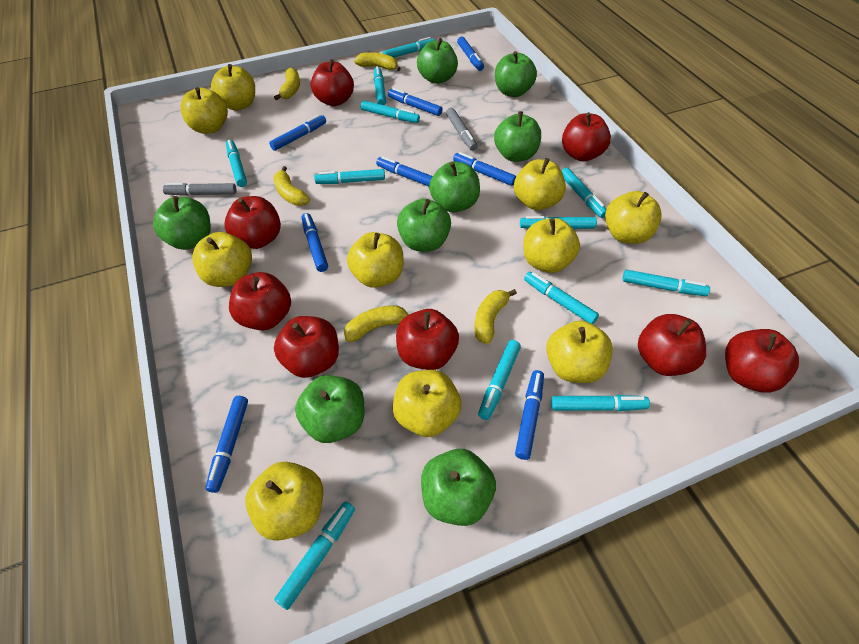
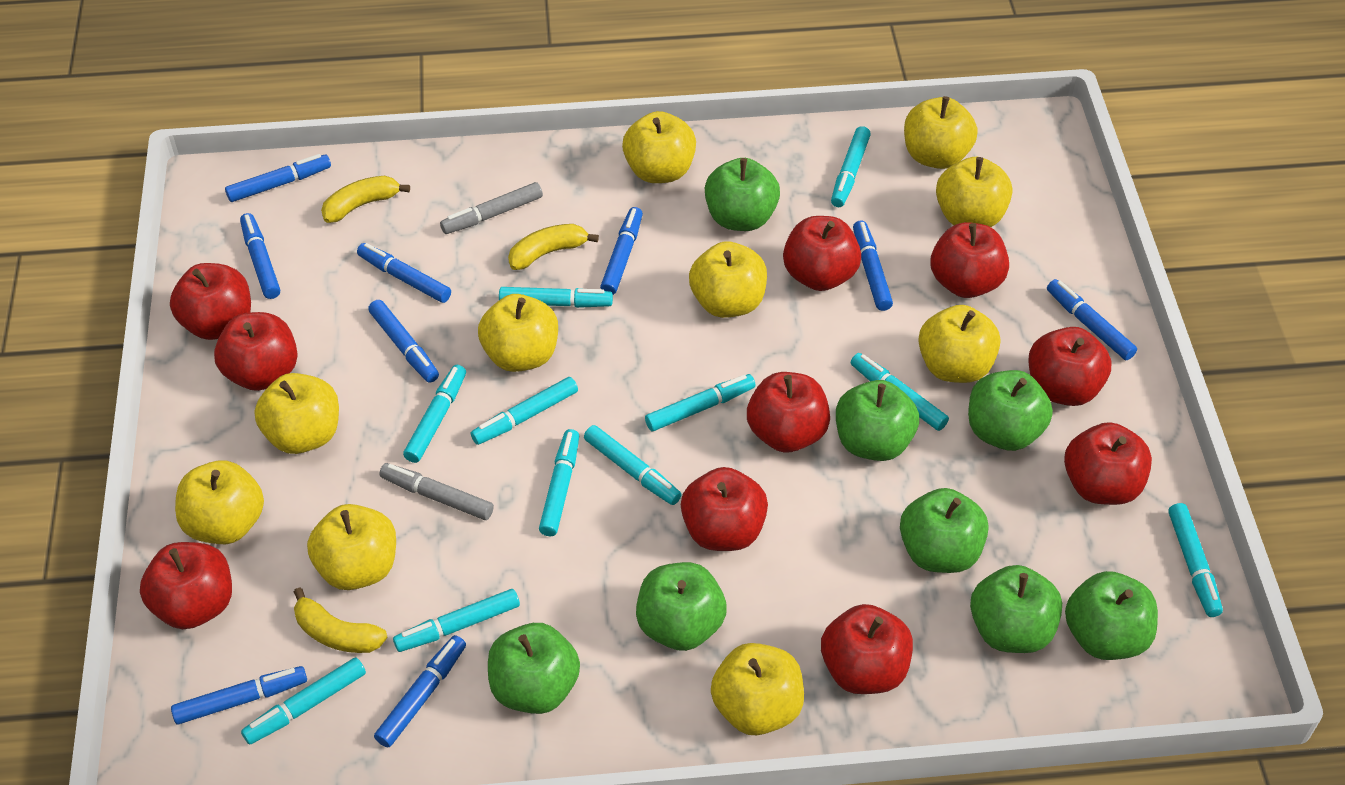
blue marker: [205,396,248,493] [269,114,326,151] [302,213,328,272] [376,156,433,186] [388,88,443,116] [453,152,516,186] [457,37,484,71] [515,370,544,460] = 8 -> [171,666,307,725] [225,154,331,202] [240,213,280,299] [357,243,451,303] [368,300,439,383] [374,635,466,747] [600,207,643,295] [853,220,893,311] [1047,279,1137,360] = 9
red apple: [224,196,281,249] [229,272,291,331] [274,316,339,378] [311,59,354,106] [396,309,459,370] [562,112,611,162] [638,314,707,376] [725,329,799,393] = 8 -> [140,542,232,629] [170,263,251,340] [214,312,298,391] [681,467,768,551] [747,372,830,453] [783,216,861,291] [821,604,913,694] [930,222,1009,298] [1029,327,1112,406] [1064,422,1152,505] = 10
turquoise marker: [226,140,247,187] [274,502,355,610] [314,169,385,184] [361,100,420,123] [374,66,386,105] [383,37,434,58] [478,340,521,420] [520,216,597,229] [524,272,599,324] [551,395,650,411] [562,168,606,218] [623,270,710,296] = 12 -> [241,658,366,745] [393,589,520,652] [403,365,466,463] [471,377,578,445] [499,287,613,308] [539,429,579,536] [584,425,682,505] [645,374,755,431] [831,126,871,207] [851,353,949,431] [1168,503,1223,617] = 11
yellow banana: [274,68,300,100] [274,166,310,206] [344,305,409,342] [354,52,401,71] [474,289,517,344] = 5 -> [294,587,388,653] [321,176,410,223] [508,224,599,270] = 3

